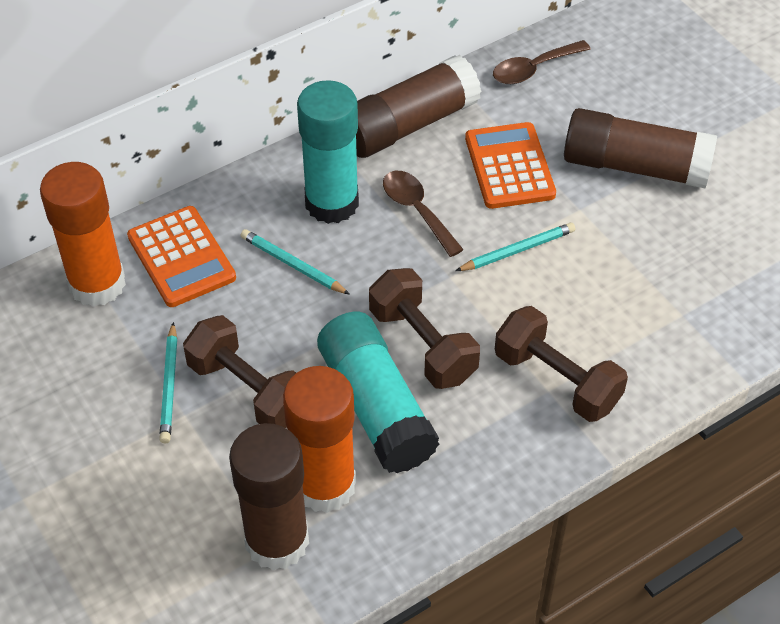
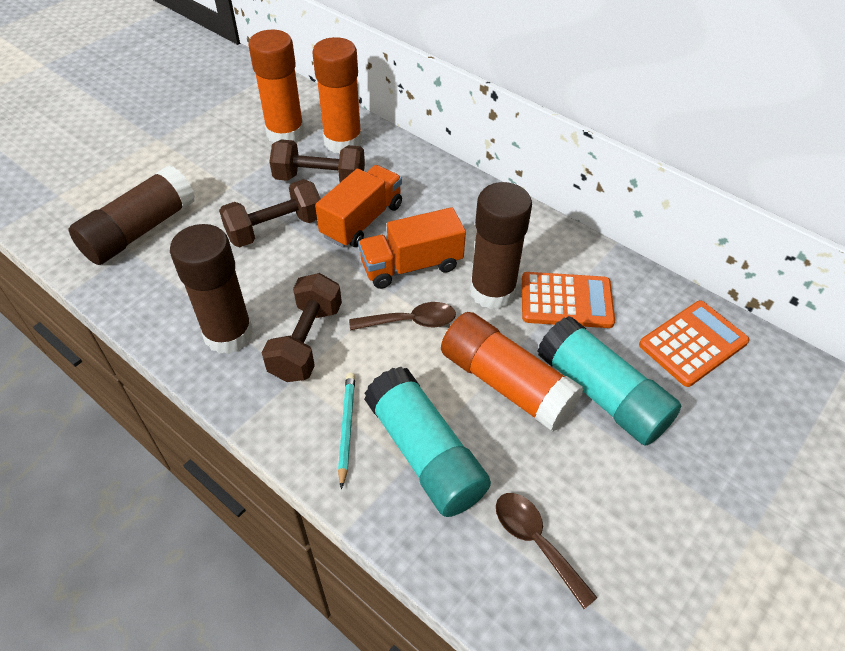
orange glue stick: [40,162,126,307] [283,366,356,513] = 2 -> [249,30,305,143] [312,37,362,153] [441,312,584,432] = 3
orange truck: none = 0 -> [315,165,402,247] [358,207,466,289] = 2
turquoise pencil: [159,322,177,444] [240,229,350,295] [455,223,576,271] = 3 -> [338,373,355,489] = 1

